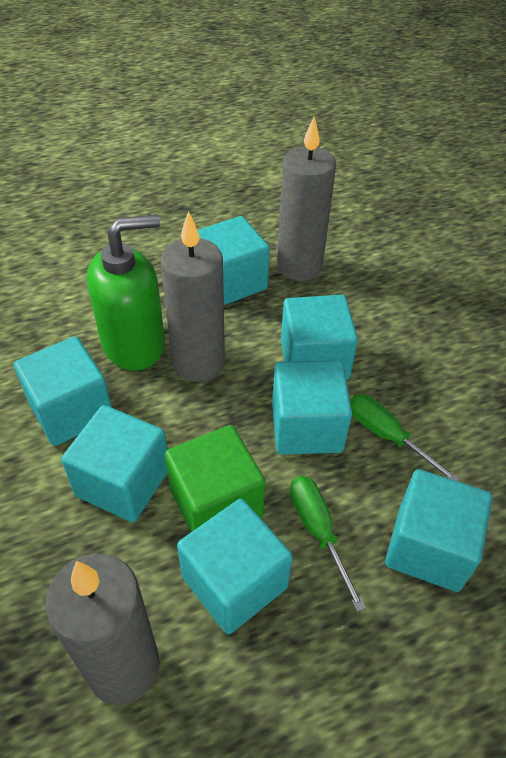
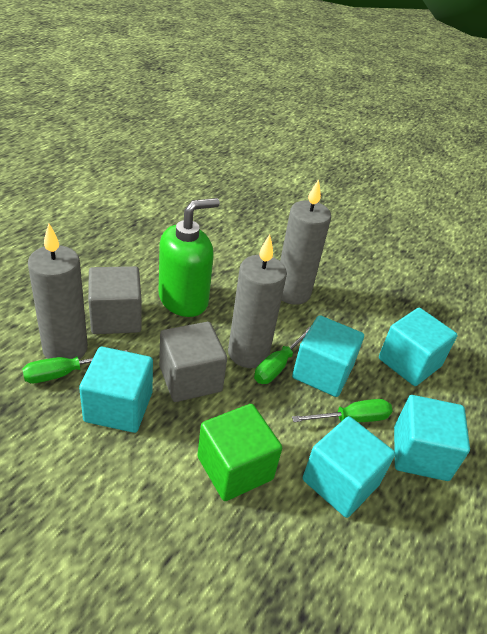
green screwdriver: [290,476,366,612] [350,394,460,482] = 2 -> [22,350,128,383] [254,326,310,384] [292,399,393,422] = 3
grey cube: none = 0 -> [88,266,141,334] [159,322,227,402] = 2
turquoise cube: [14,337,112,446] [61,405,167,522] [177,499,293,634] [198,216,270,305] [272,360,352,455] [281,295,358,380] [385,469,493,592] = 7 -> [79,347,153,433] [292,315,364,397] [303,416,395,518] [379,308,457,386] [394,395,470,481] = 5

